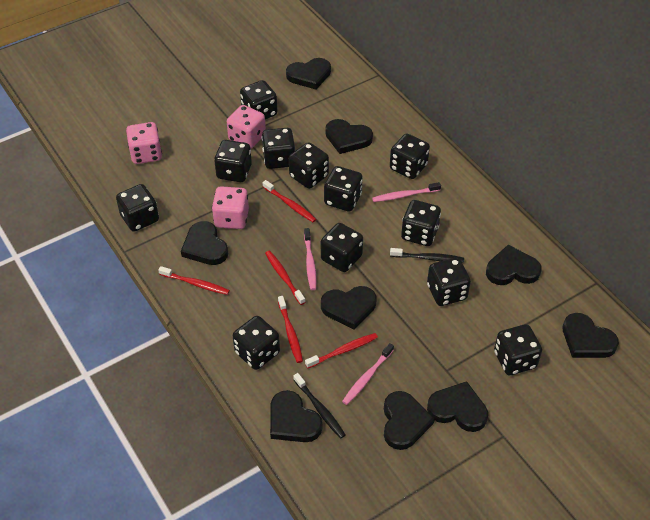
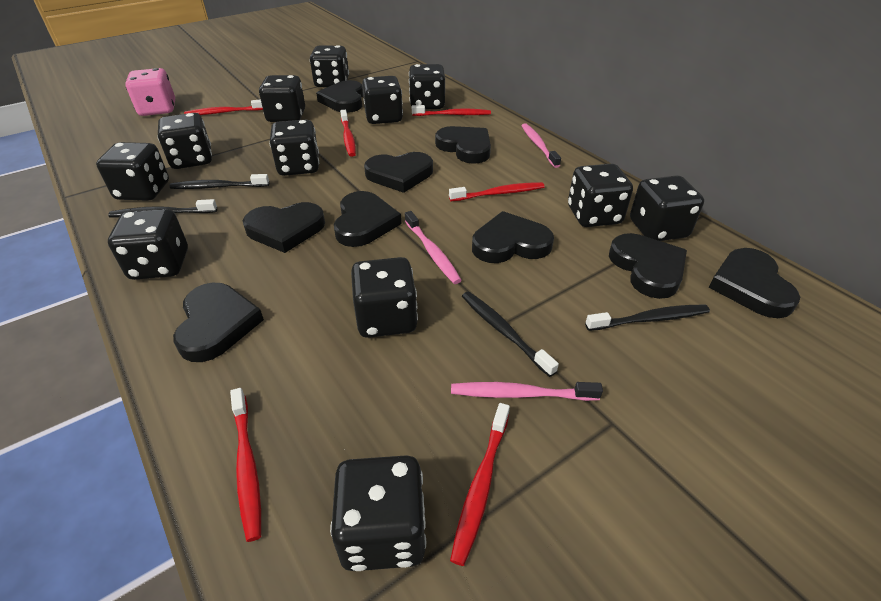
black toothbrush: [293,373,346,438] [390,248,464,262] = 2 -> [108,199,217,217] [169,174,269,189] [462,292,559,377] [585,304,710,331] = 4
pink dice: [126,122,162,164] [212,186,249,229] [227,105,266,148] = 3 -> [125,68,175,116] = 1
red toothbrush: [158,266,230,295] [263,180,316,222] [265,251,305,305] [278,296,303,363] [305,333,378,368] = 5 -> [184,99,263,115] [230,388,261,542] [340,110,356,157] [412,105,491,116] [449,182,544,201] [450,403,510,566] = 6

